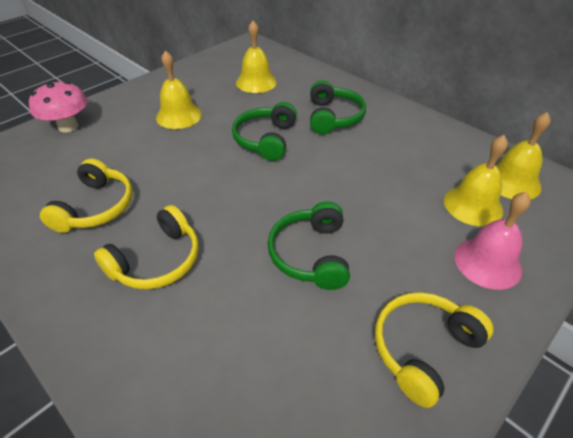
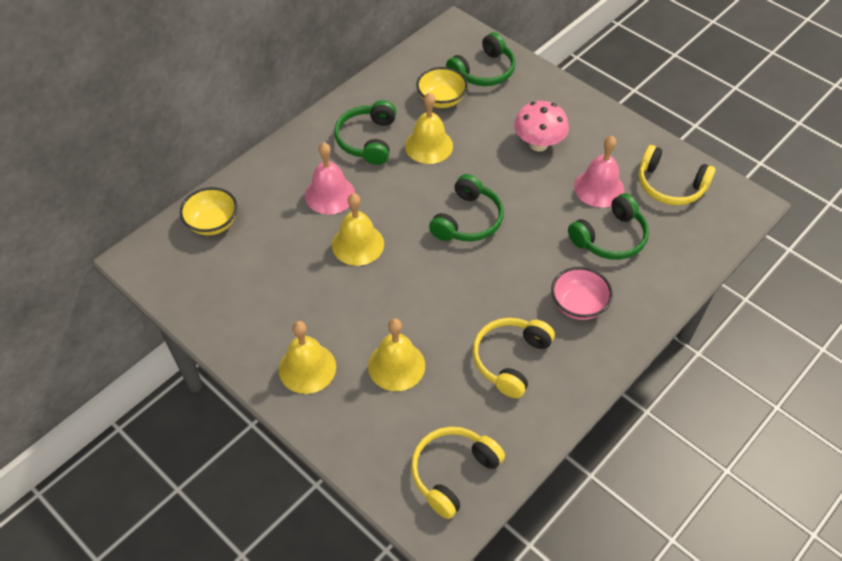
green headphones: [232,102,297,161] [267,201,350,290] [310,80,366,134] = 3 -> [334,100,396,165] [429,174,504,241] [446,32,515,86] [568,193,649,260] = 4
pink bell: [455,192,531,290] = 1 -> [305,142,355,214] [574,136,624,208] = 2
pink bowl: none = 0 -> [551,267,613,320] = 1
yellow bowl: none = 0 -> [180,187,237,236] [416,67,468,108] = 2

